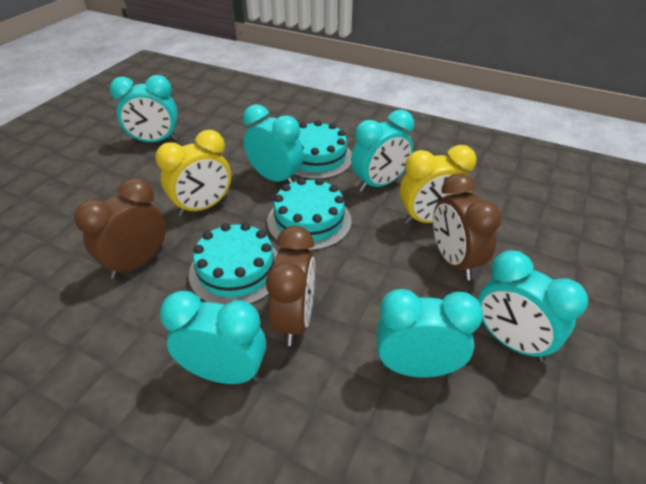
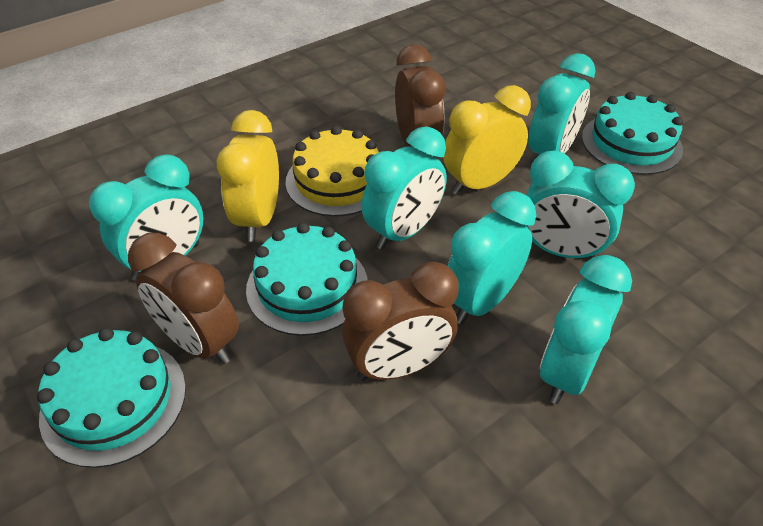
yellow cake: none = 0 -> [286,126,379,217] = 1

